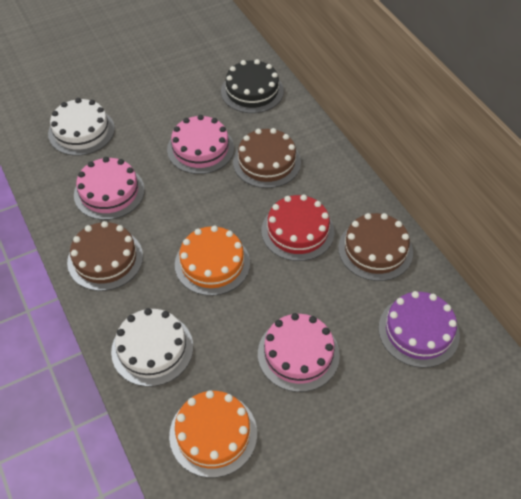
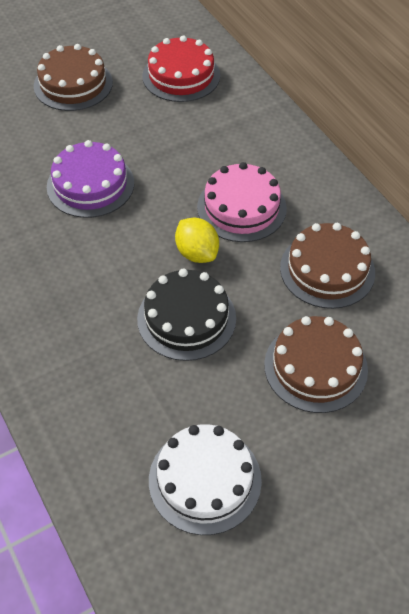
orange cake: [169,390,257,478] [175,225,250,296] = 2 -> none = 0
pink cake: [74,157,145,220] [167,115,234,174] [258,313,340,392] = 3 -> [197,162,287,242] = 1
white cake: [48,98,115,156] [111,308,193,387] = 2 -> [149,424,262,535] = 1
yellow lemon: none = 0 -> [175,218,219,263] = 1

